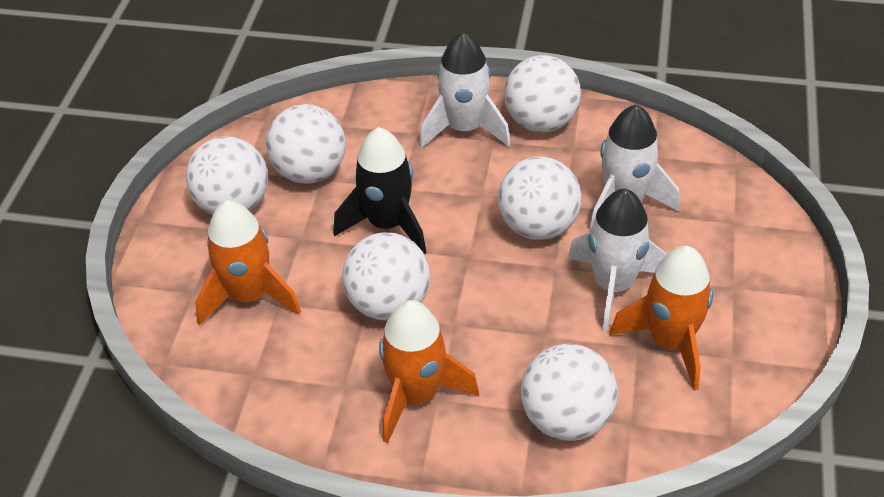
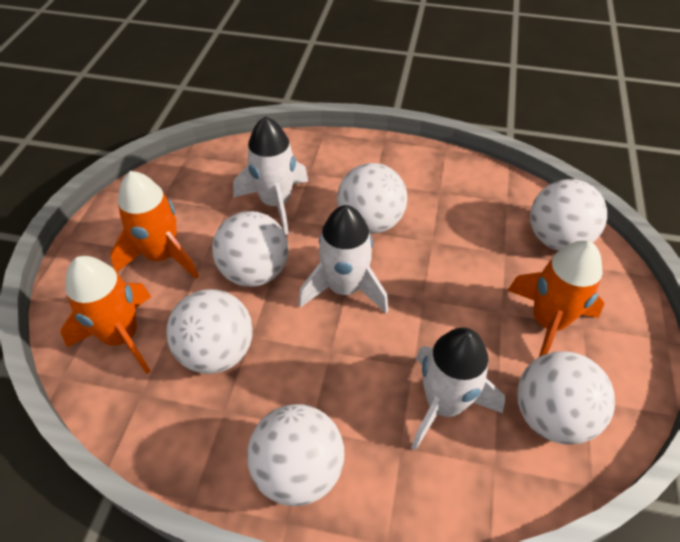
black rocket: [333,127,426,254] = 1 -> none = 0

